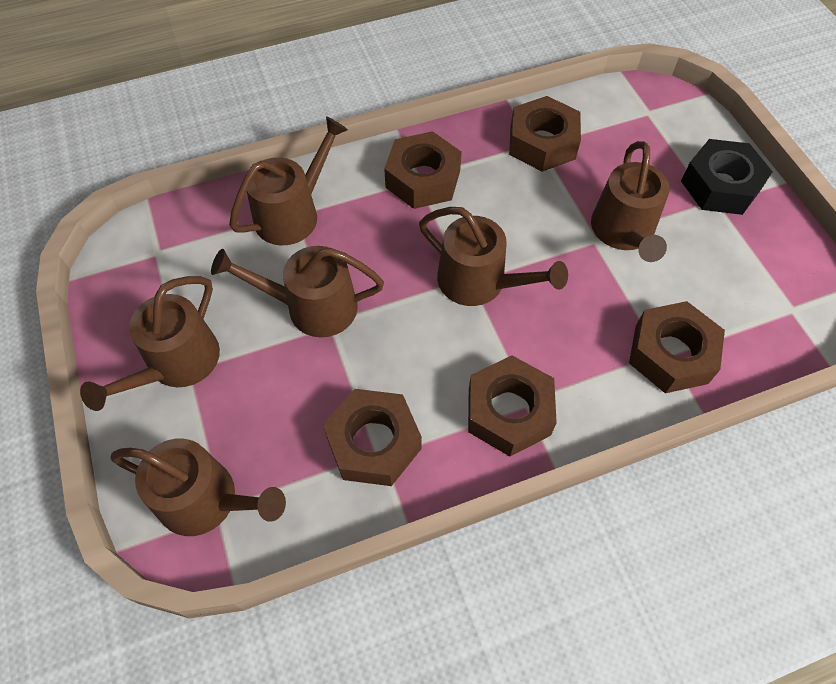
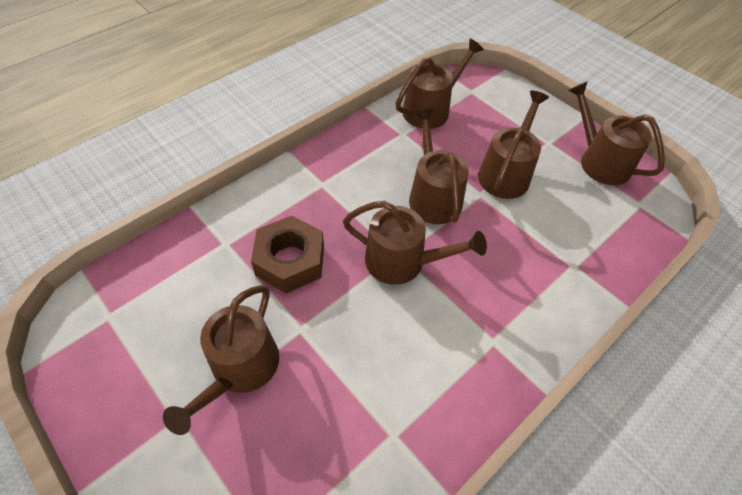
black nut: [681,139,773,215] = 1 -> none = 0
brown nut: [323,389,422,486] [384,131,462,209] [468,355,557,456] [509,96,581,172] [629,301,725,393] = 5 -> [251,215,324,293] = 1

